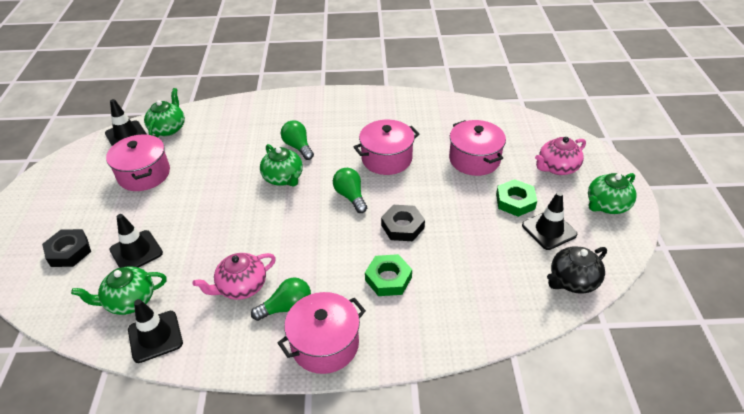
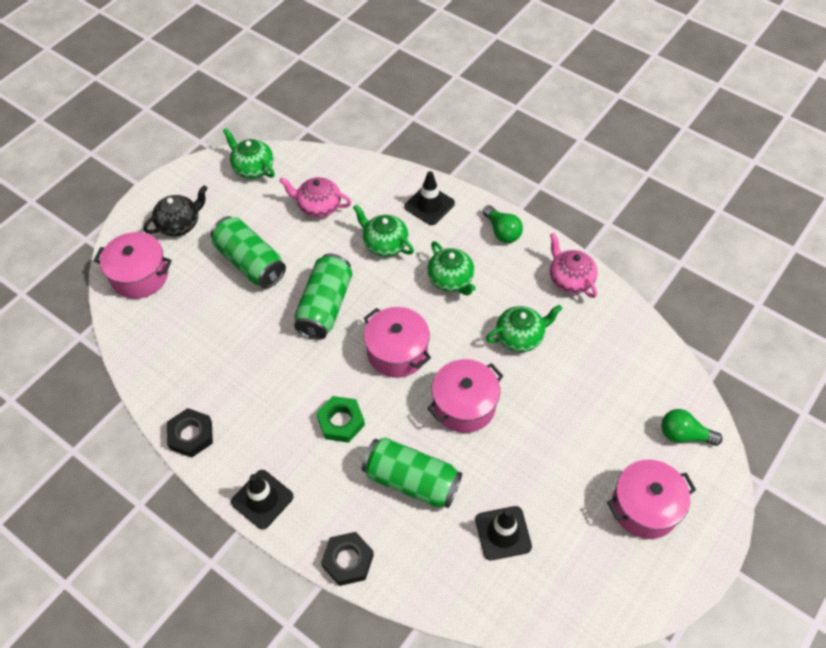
black traffic cone: [105,99,147,146] [109,214,163,268] [128,299,183,363] [522,192,577,250] = 4 -> [231,470,294,529] [404,171,455,225] [475,506,532,560] = 3
green can: none = 0 -> [211,216,286,289] [294,253,352,340] [362,438,462,508] = 3
green light bulb: [251,278,311,321] [281,120,314,160] [333,168,367,213] = 3 -> [483,205,523,243] [661,409,722,446] = 2
green nut: [365,254,412,296] [496,179,537,217] = 2 -> [317,396,365,443] = 1

